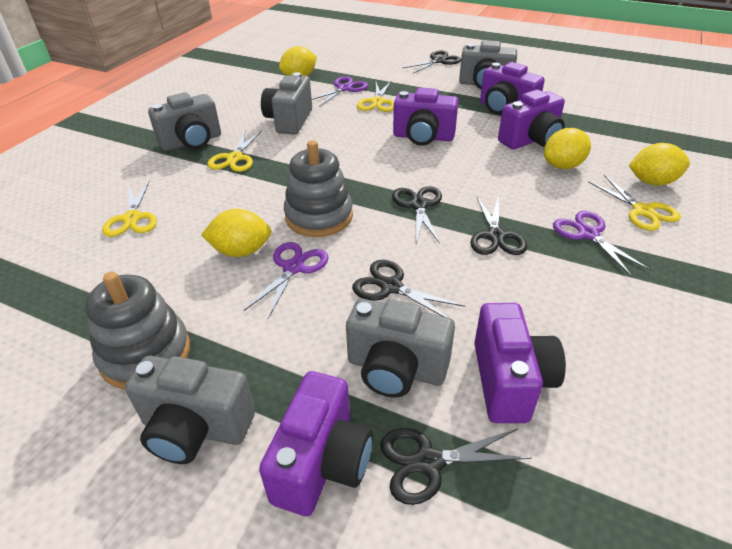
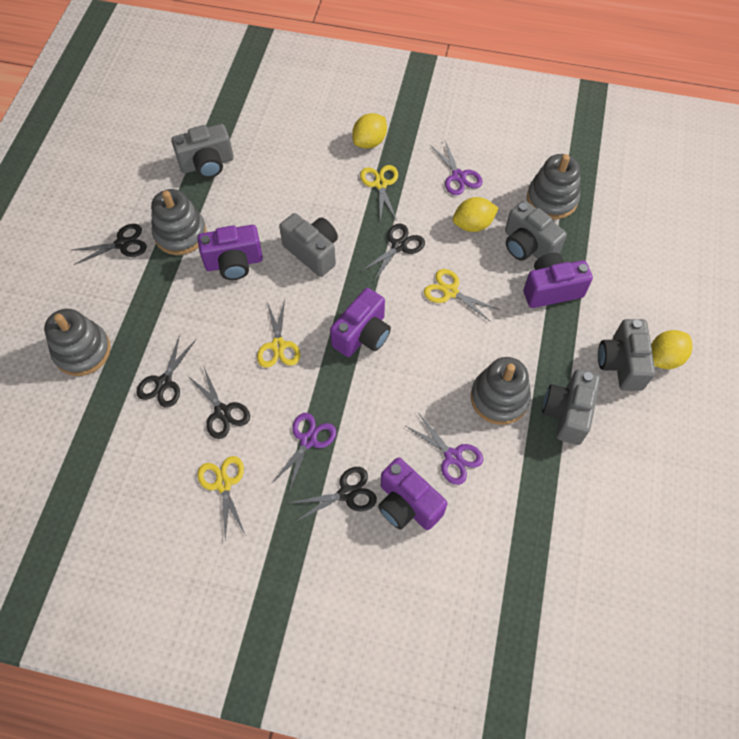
grey stacking toy: [85,272,190,390] [284,140,353,237] = 2 -> [44,309,111,376] [151,189,207,255] [471,357,531,425] [527,154,580,219] = 4
purple camera: [259,371,373,516] [393,88,459,145] [474,303,566,423] [480,62,545,115] [498,90,565,149] = 5 -> [197,225,263,280] [330,288,391,357] [378,457,447,530] [523,253,593,308] = 4
yellow lemon: [201,209,271,257] [279,46,317,76] [544,128,591,169] [629,143,690,186] = 4 -> [352,113,387,149] [453,197,499,232] [651,330,692,369] = 3

